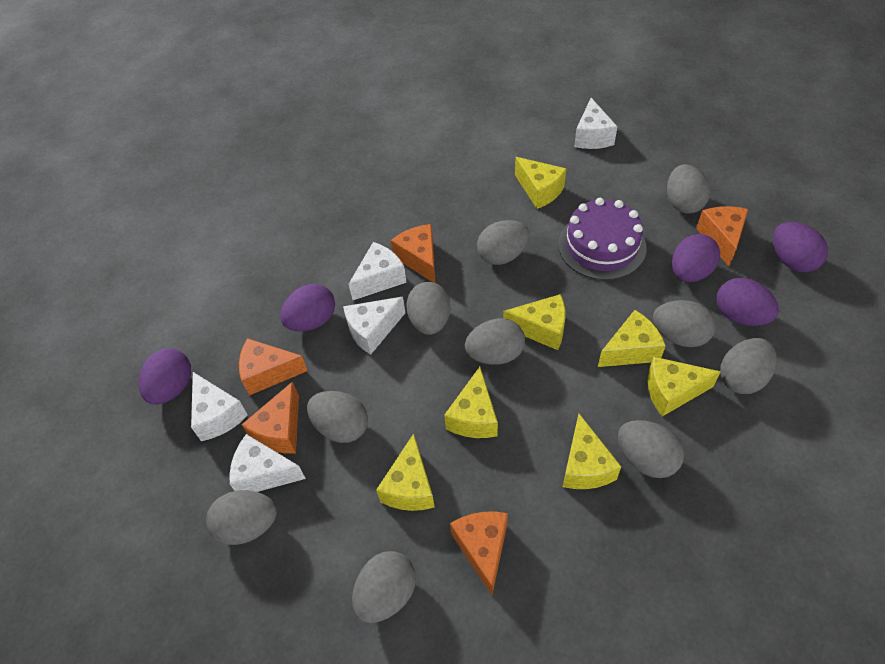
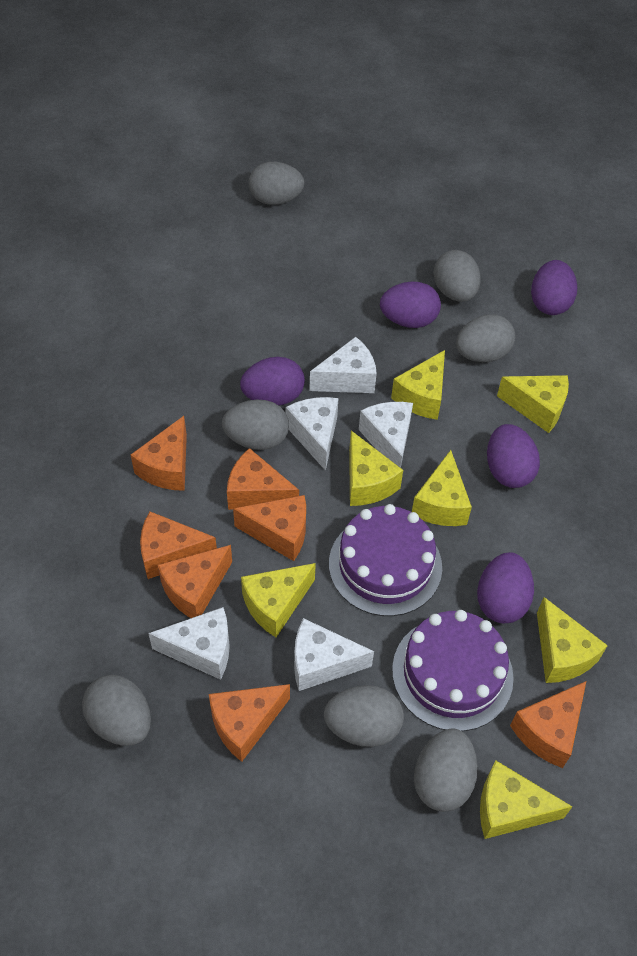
grey egg: [206,490,277,545] [307,391,368,443] [352,551,416,623] [406,282,451,335] [465,318,525,365] [477,220,530,265] [618,420,684,478] [653,300,716,347] [667,164,710,214] [720,338,777,394] = 10 -> [82,675,151,746] [222,400,289,450] [249,162,305,205] [324,685,404,747] [414,728,478,812] [433,250,481,302] [456,314,515,362] = 7
orange cheese: [239,338,308,395] [242,381,299,454] [391,224,435,283] [450,512,508,595] [696,206,748,266] = 5 -> [131,416,187,491] [140,511,217,579] [158,545,232,618] [209,684,290,762] [227,448,299,510] [233,495,306,561] [510,681,586,768] = 7
purple cake: [558,198,647,280] = 1 -> [329,504,442,616] [392,610,514,731] = 2

